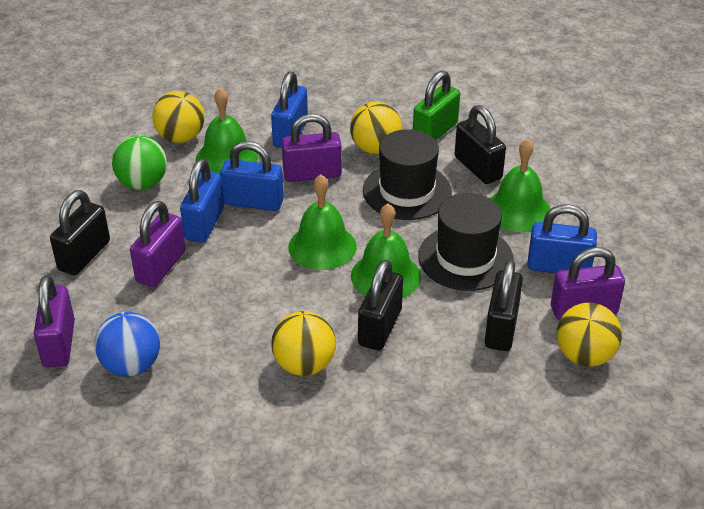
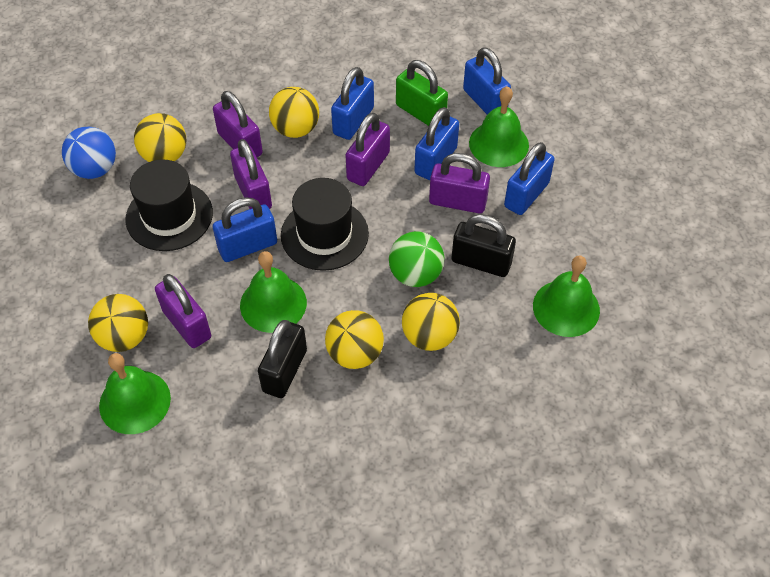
black padlock: [50,190,110,275] [358,260,403,350] [455,105,506,184] [485,260,523,351] = 4 -> [258,320,307,398] [452,214,516,277] = 2
blue padlock: [180,159,224,242] [220,141,284,211] [271,72,308,148] [528,204,597,273] = 4 -> [213,197,277,262] [331,67,374,140] [414,107,459,180] [463,47,511,115] [504,142,555,215] = 5
purple padlock: [34,275,75,367] [130,201,186,287] [282,114,342,182] [551,247,625,320] = 4 -> [155,274,211,348] [213,91,263,157] [230,139,272,209] [345,113,390,186] [429,153,490,213] = 5
yellow ball: [152,91,204,143] [271,311,336,376] [350,101,402,154] [557,303,622,367] = 4 -> [88,294,148,352] [134,113,186,162] [269,87,319,138] [325,310,384,369] [402,293,460,351] = 5

